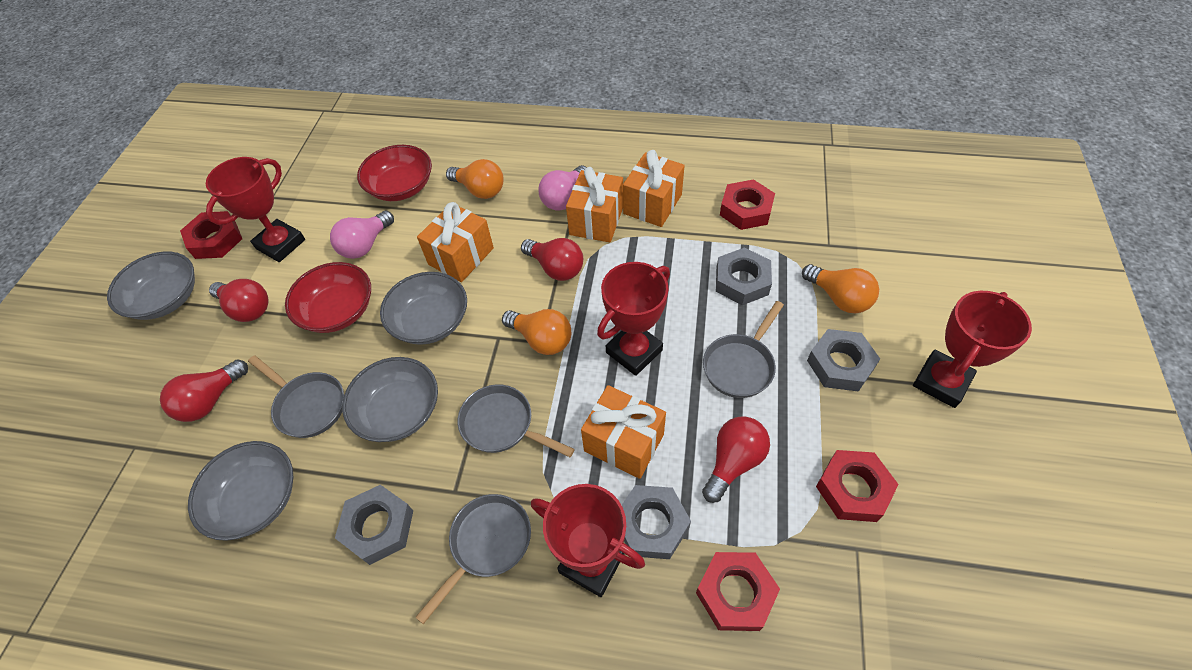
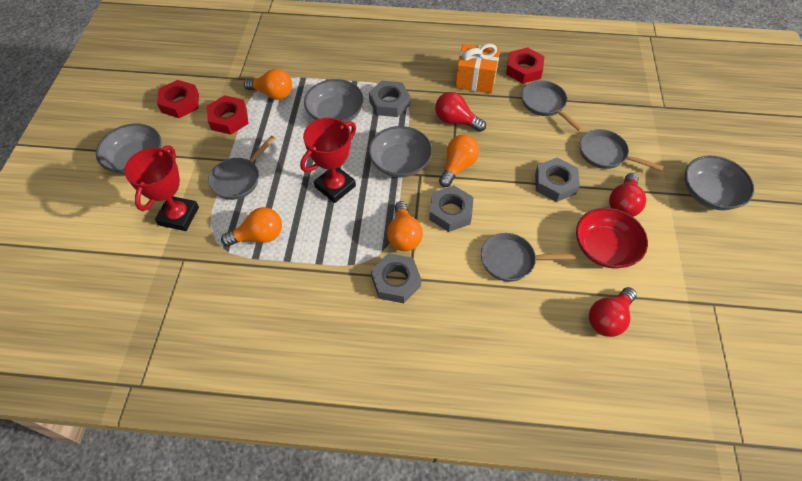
orange gift: [417,202,494,282] [566,167,623,242] [581,385,666,479] [623,150,685,227] = 4 -> [455,43,500,94] = 1
orange light bulb: [446,159,504,199] [502,309,571,355] [802,264,879,313] = 3 -> [221,207,282,246] [244,69,292,100] [387,201,423,251] [439,135,480,187] = 4
pink light bulb: [330,211,394,259] [539,165,587,211] = 2 -> none = 0
red bowl: [285,262,371,333] [357,145,432,201] = 2 -> [576,208,648,269] = 1
red light bulb: [160,359,248,422] [209,279,269,322] [521,238,583,281] [702,416,770,503] = 4 -> [435,92,486,132] [589,287,637,337] [609,173,646,217] = 3
red nut: [180,211,242,259] [696,552,780,631] [720,179,775,230] [816,450,899,522] = 4 -> [157,80,199,118] [207,95,249,135] [506,48,544,84] = 3
red trophy: [206,157,305,262] [531,484,645,597] [597,262,670,376] [913,291,1032,408] = 4 -> [124,145,199,231] [300,118,356,203] = 2

